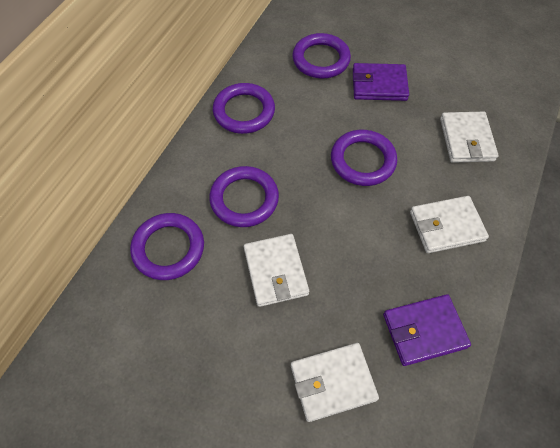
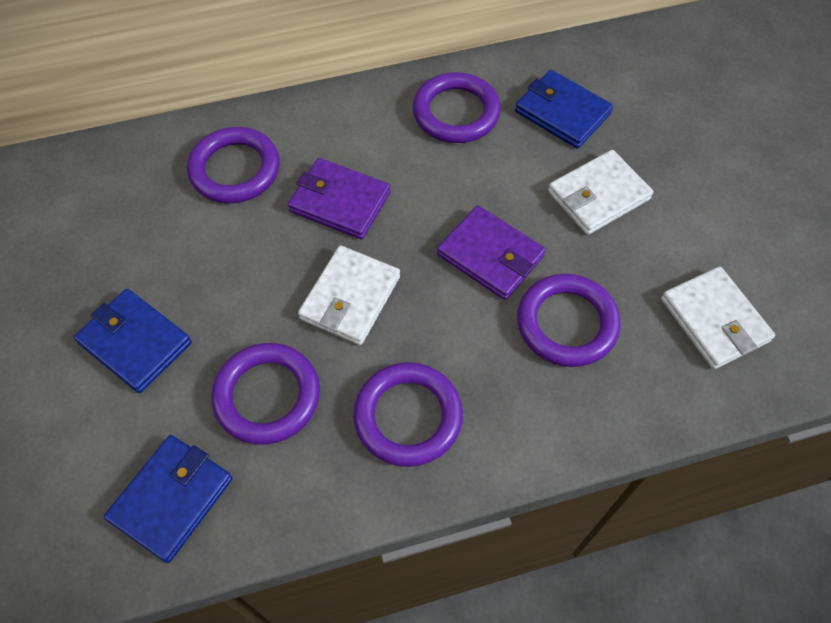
blue wallet: none = 0 -> [74,289,192,393] [104,435,232,563] [515,70,613,148] = 3
white wallet: [244,234,309,307] [291,343,379,422] [410,196,489,253] [440,112,499,163] = 4 -> [298,245,400,345] [548,150,653,235] [661,266,775,369] = 3

